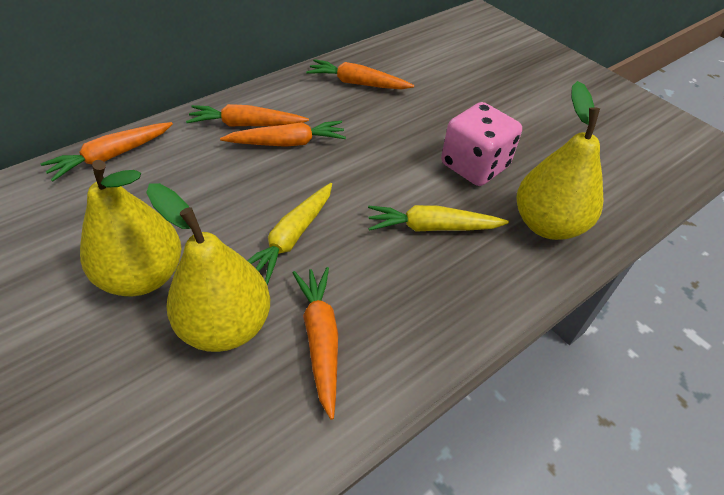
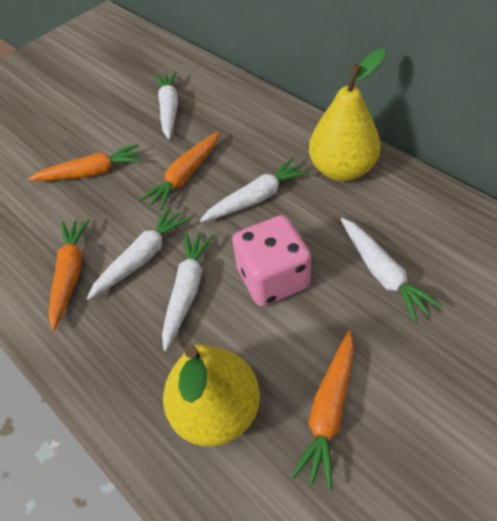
orange carrot: [41,122,173,182] [186,104,309,127] [220,121,346,147] [293,267,338,420] [306,59,414,89] = 5 -> [28,144,142,181] [48,219,90,331] [140,131,220,211] [291,331,354,491] = 4
white carrot: none = 0 -> [87,206,191,300] [154,71,178,139] [162,232,214,351] [200,157,310,222] [340,218,442,323] = 5
yellow carrot: [247,183,332,285] [368,205,509,232] = 2 -> none = 0
yellow pear: [80,160,181,296] [146,183,270,352] [517,81,603,240] = 3 -> [163,344,260,446] [309,48,386,181] = 2

